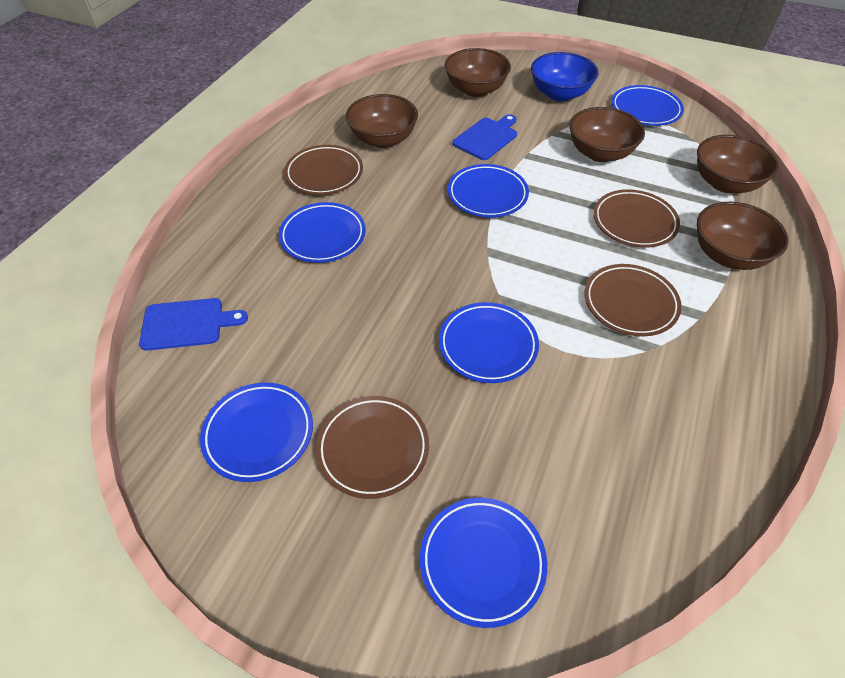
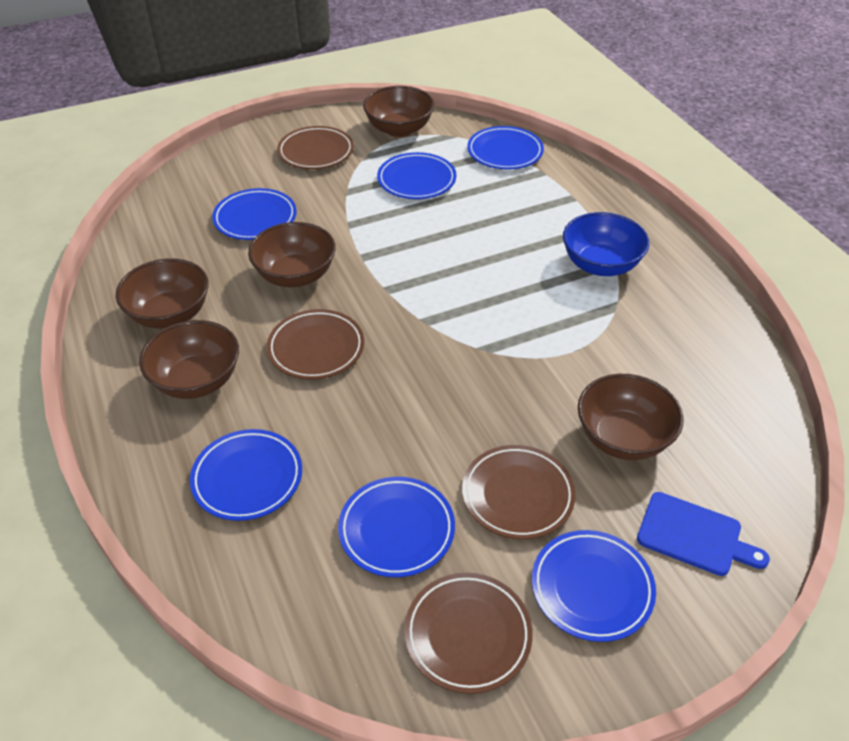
blue cutting board: [139,298,248,351] [452,114,517,160] = 2 -> [637,492,770,576] = 1

